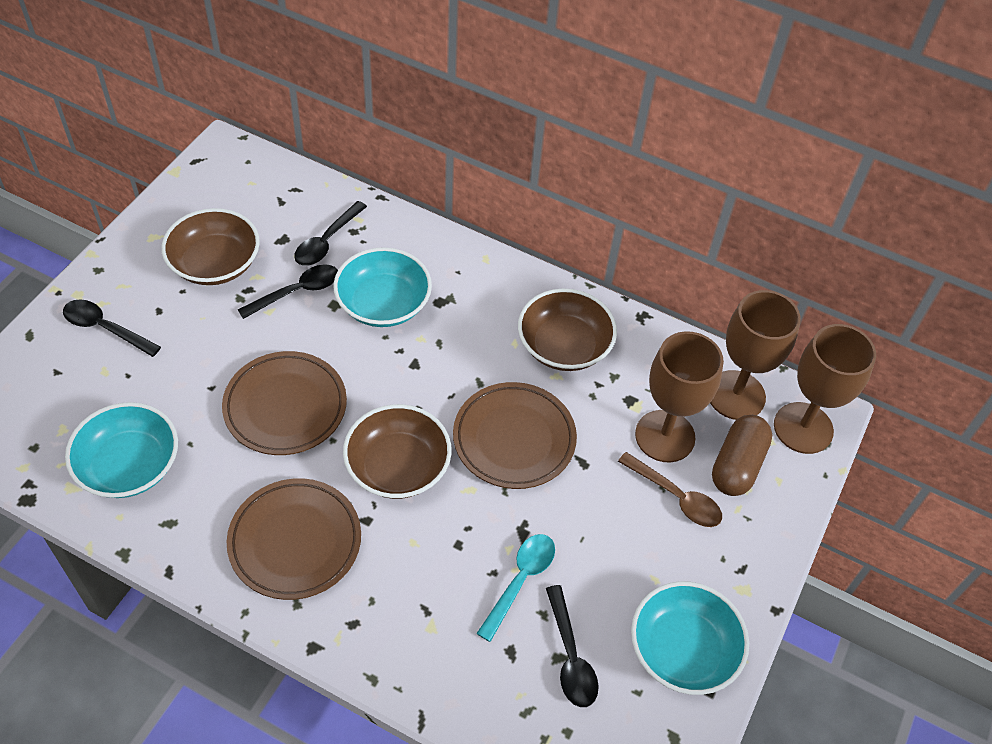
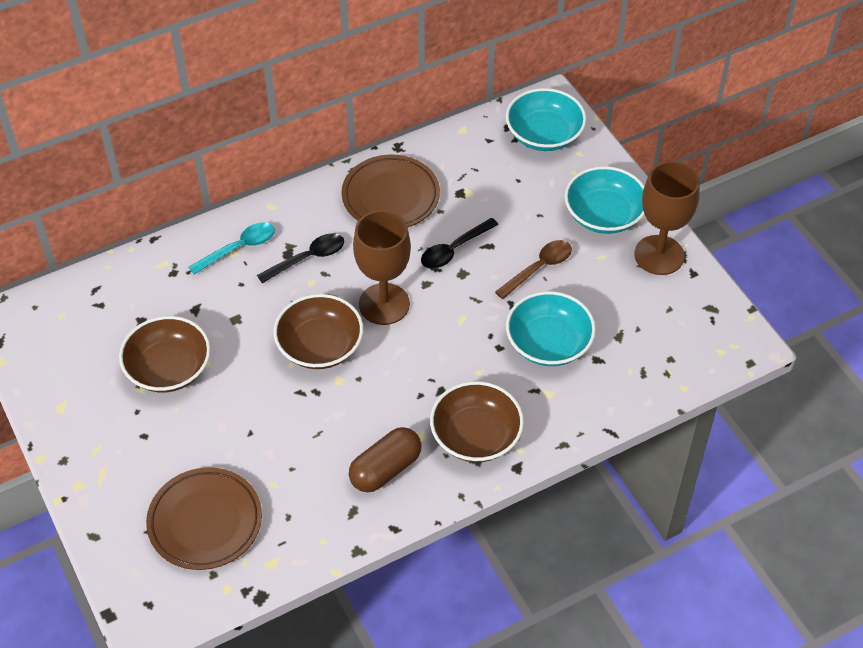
black spoon: [63,300,161,357] [237,264,338,319] [294,201,367,266] [546,585,599,707] = 4 -> [257,233,344,283] [421,218,499,269] = 2
brown goblet: [635,331,724,462] [710,290,801,420] [774,324,876,454] = 3 -> [353,210,411,325] [634,161,700,275] = 2
brown plate: [222,351,347,455] [227,478,361,600] [453,382,577,489] = 3 -> [146,467,262,570] [342,155,440,227] = 2

